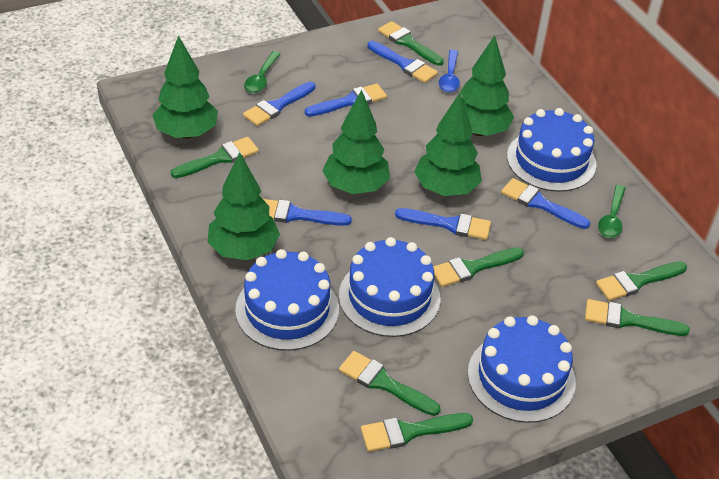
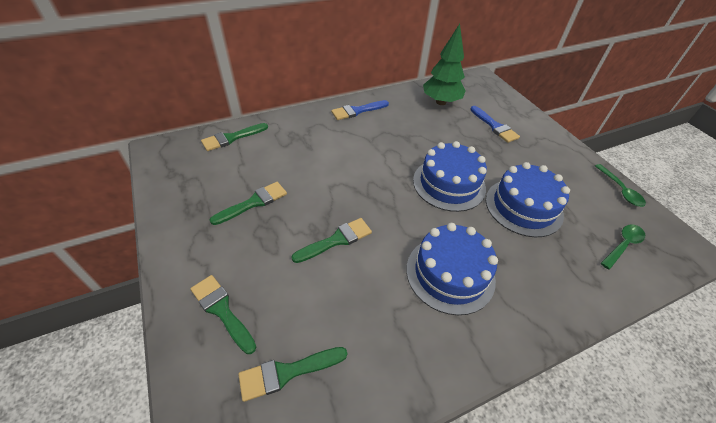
blue brush: [243,82,315,126] [263,199,352,226] [305,84,387,117] [367,41,438,83] [395,208,491,240] [501,178,590,229] = 6 -> [331,100,389,120] [470,106,520,143] = 2
blue cake: [235,249,339,351] [339,237,441,337] [468,315,576,423] [507,108,597,192] = 4 -> [406,223,498,315] [413,141,487,212] [486,162,570,238] = 3
blue spoon: [439,50,460,93] = 1 -> none = 0
green brush: [171,137,259,178] [339,351,441,416] [361,413,473,452] [378,21,444,66] [433,247,524,287] [585,299,690,336] [596,261,687,301] = 7 -> [190,275,256,354] [201,123,268,151] [210,182,287,225] [238,347,347,402] [291,218,372,263] = 5
green tree: [152,35,218,139] [208,152,280,260] [322,90,390,194] [414,93,482,196] [460,35,514,136] = 5 -> [423,24,466,105] = 1

